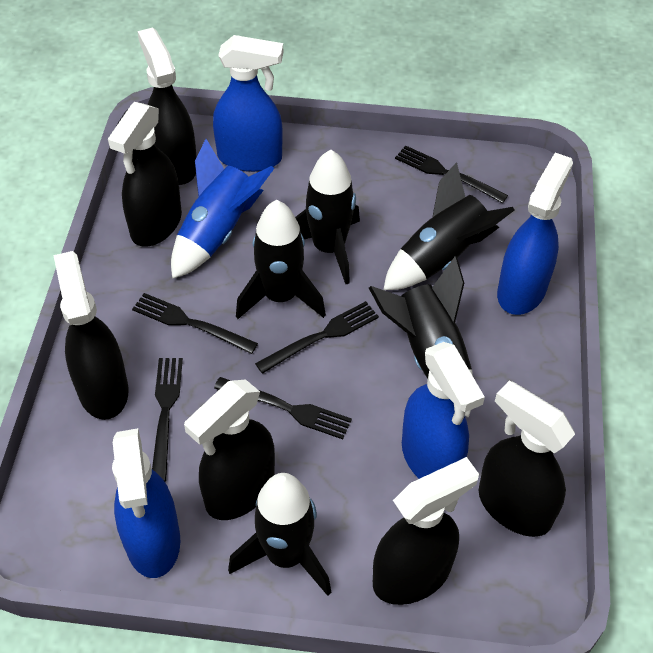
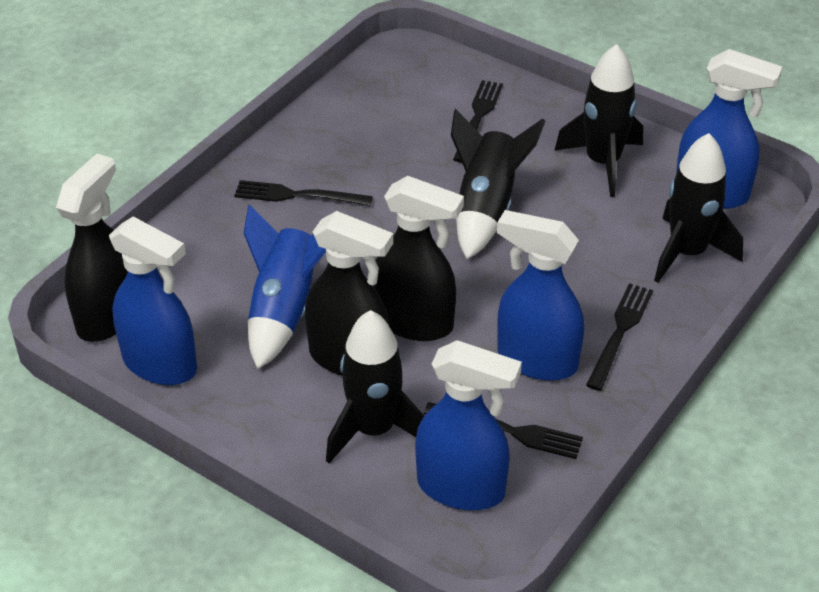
black fork: [132,293,258,354] [152,358,183,482] [214,377,352,439] [255,301,379,374] [395,145,508,203] = 5 -> [234,180,373,206] [424,402,583,459] [453,80,503,163] [586,283,653,391] = 4
black rocket: [228,473,332,596] [236,200,326,319] [295,150,360,284] [369,256,473,418] [383,162,515,290] = 5 -> [326,310,424,464] [451,109,545,259] [554,44,643,197] [654,133,743,283] = 4
black spray bottle: [53,251,128,420] [108,102,182,247] [137,28,196,185] [184,379,275,520] [373,457,479,605] [479,381,575,537] = 6 -> [56,154,128,342] [305,211,393,376] [373,176,464,341] = 3

